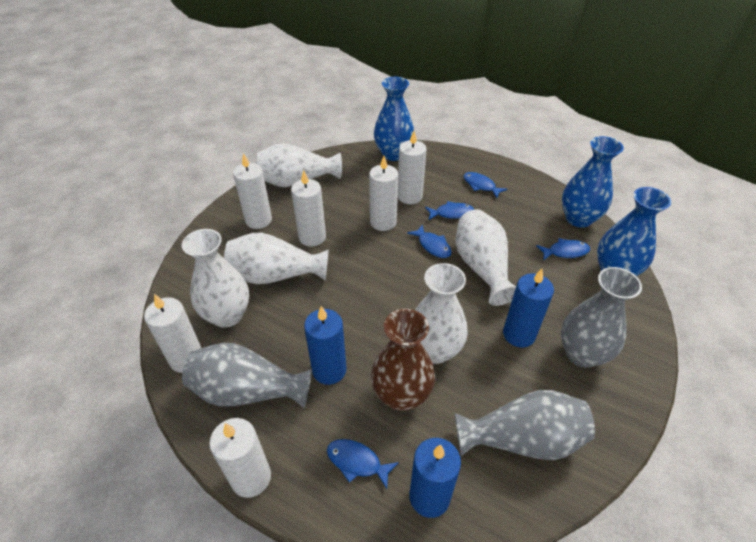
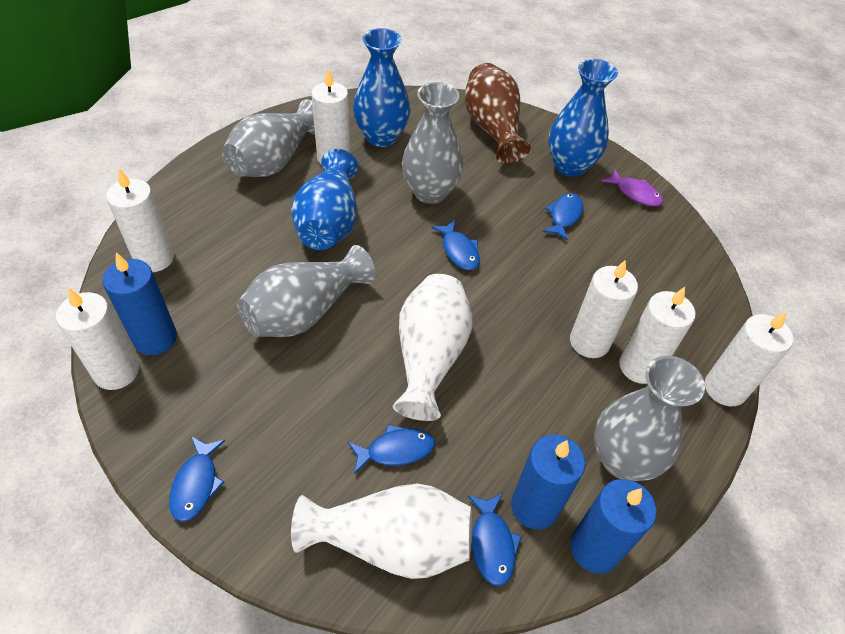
grey vase: [182,343,312,408] [455,390,595,460] [561,267,642,368] = 3 -> [222,99,315,177] [237,245,376,337] [402,82,464,204] [594,356,705,481] = 4
purple fish: none = 0 -> [601,169,663,206] = 1
white vase: [182,229,249,328] [224,233,329,284] [257,143,342,187] [415,263,468,364] [456,210,516,306] = 5 -> [291,483,472,579] [393,274,473,421] = 2

